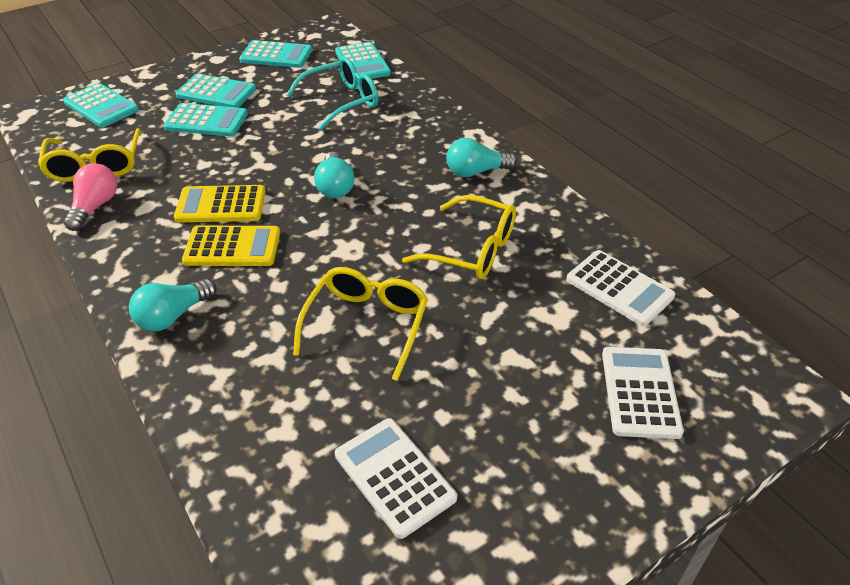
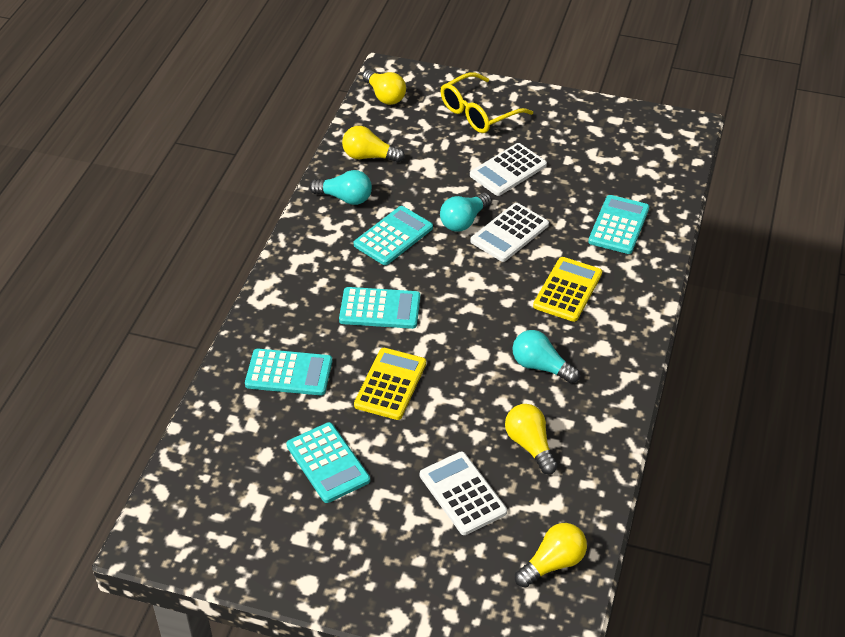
pink light bulb: [64,163,117,231] = 1 -> none = 0
turquoise glasses: [286,57,378,130] = 1 -> none = 0
yellow glasses: [38,128,142,182] [293,267,428,381] [402,195,516,279] = 3 -> [441,72,533,133] = 1
yellow light bulb: none = 0 -> [342,126,405,163] [363,70,406,105] [505,404,558,474] [515,523,587,588] = 4

